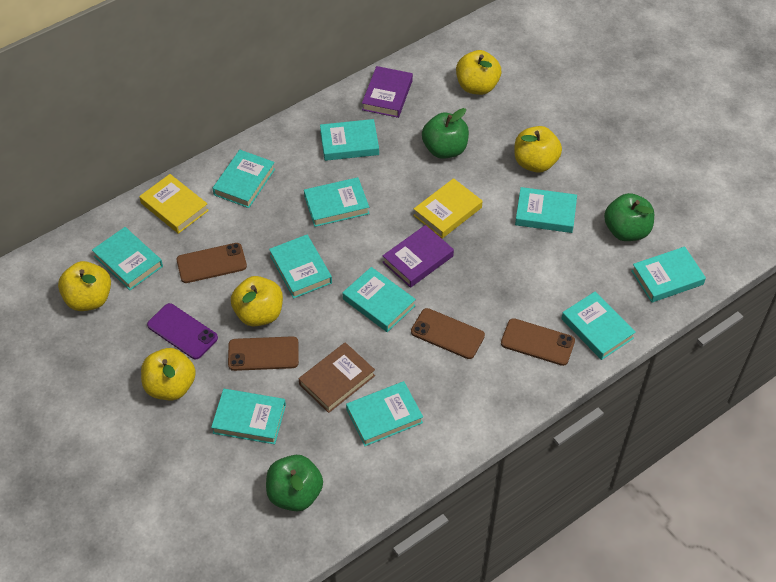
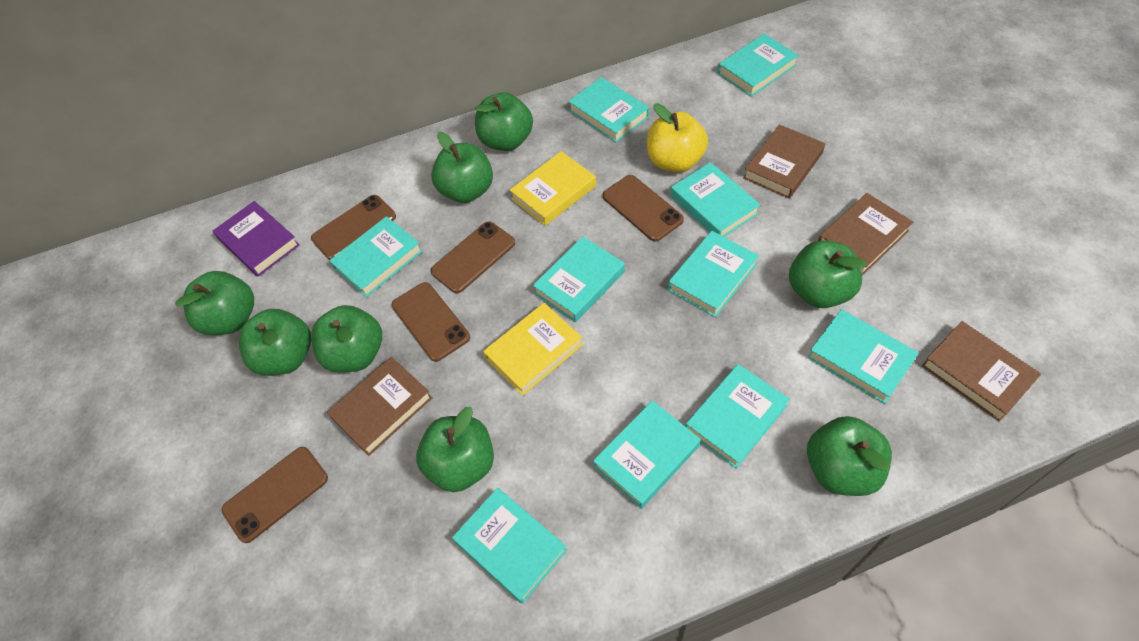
brown book: [299,342,375,413] = 1 -> [327,357,432,456] [743,124,825,199] [818,193,913,276] [922,321,1041,421] = 4
brown phone: [177,243,247,283] [228,336,299,371] [411,308,485,359] [501,318,575,366] = 4 -> [222,447,328,543] [311,195,396,260] [391,282,470,362] [431,221,515,293] [603,175,684,241] = 5
green apple: [266,455,323,511] [422,108,469,159] [604,193,654,241] = 3 -> [175,271,254,335] [238,309,311,376] [311,305,382,373] [416,407,494,492] [431,132,493,203] [475,93,533,151] [789,240,867,308] [807,416,892,496] = 8
purple book: [362,66,413,118] [382,225,454,288] = 2 -> [213,201,300,277] = 1
purple phone: [147,303,218,359] = 1 -> none = 0
turquoise book: [92,227,163,290] [211,389,286,444] [212,150,275,208] [269,235,332,299] [304,177,370,227] [320,119,379,161] [343,267,416,332] [346,381,423,446] [515,187,577,233] [561,292,636,360] [631,246,706,303] = 11 -> [329,216,423,297] [452,487,567,604] [533,236,625,322] [568,77,649,142] [593,400,701,509] [668,231,759,317] [671,162,761,237] [686,364,790,469] [718,34,799,97] [808,309,919,404] = 10
yellow apple: [58,261,111,311] [141,348,196,400] [231,276,283,326] [456,50,501,95] [514,126,562,173] = 5 -> [647,103,708,173] = 1

